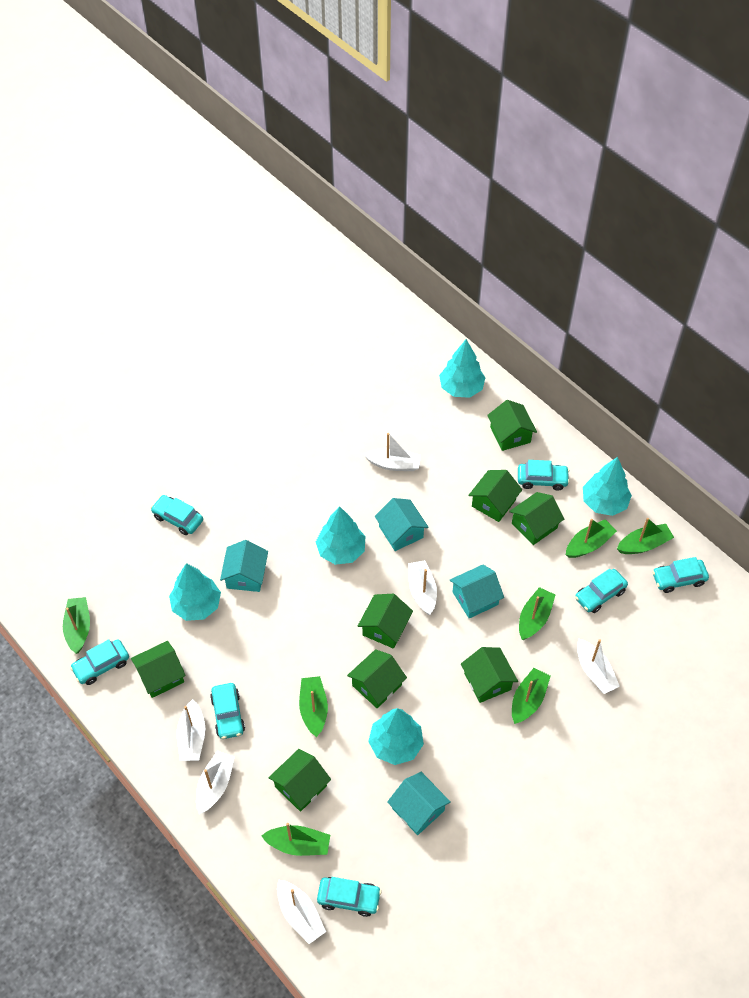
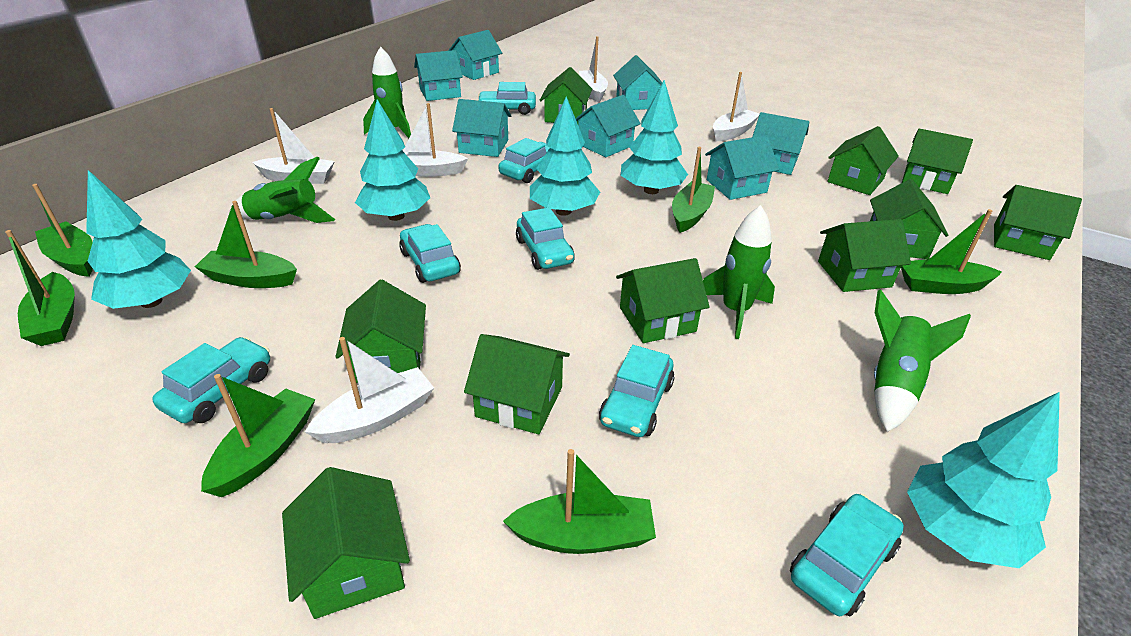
green house: [131,641,186,698] [269,749,331,812] [347,649,407,708] [358,594,413,649] [461,647,518,703] [468,470,522,522] [487,400,537,451] [509,492,564,545] = 8 -> [282,467,410,619] [335,280,426,383] [464,334,570,434] [540,67,592,124] [616,258,710,343] [818,219,911,292] [827,126,899,195] [870,179,948,259] [902,129,973,194] [994,185,1082,260] = 10
green rocket: none = 0 -> [229,157,335,223] [363,46,411,138] [703,205,775,339] [874,289,971,432] = 4
turquoise house: [220,540,268,592] [375,498,429,551] [387,772,451,835] [450,565,504,618] = 4 -> [414,50,463,101] [448,30,502,80] [452,99,511,157] [575,95,641,157] [613,55,662,110] [705,135,779,200] [752,112,810,175] = 7
white boat: [177,699,205,761] [196,750,235,814] [277,879,326,944] [364,433,421,471] [408,560,437,615] [577,639,620,694] = 6 -> [253,108,335,184] [305,337,434,443] [403,103,468,177] [579,36,608,102] [713,72,759,141] = 5

